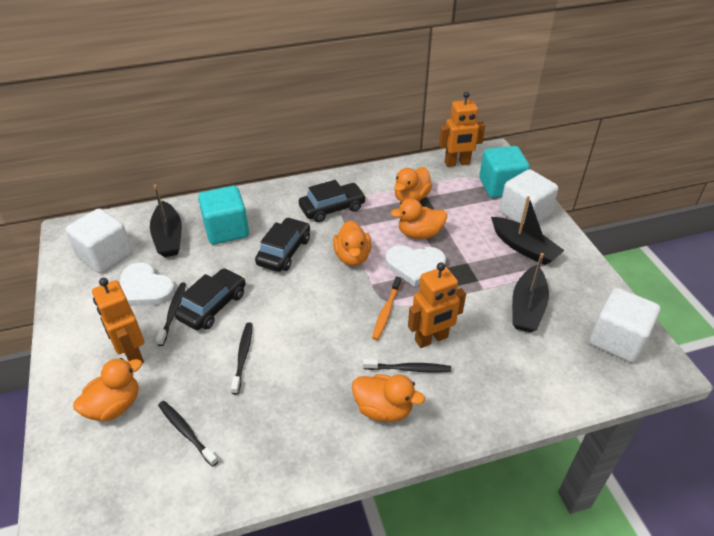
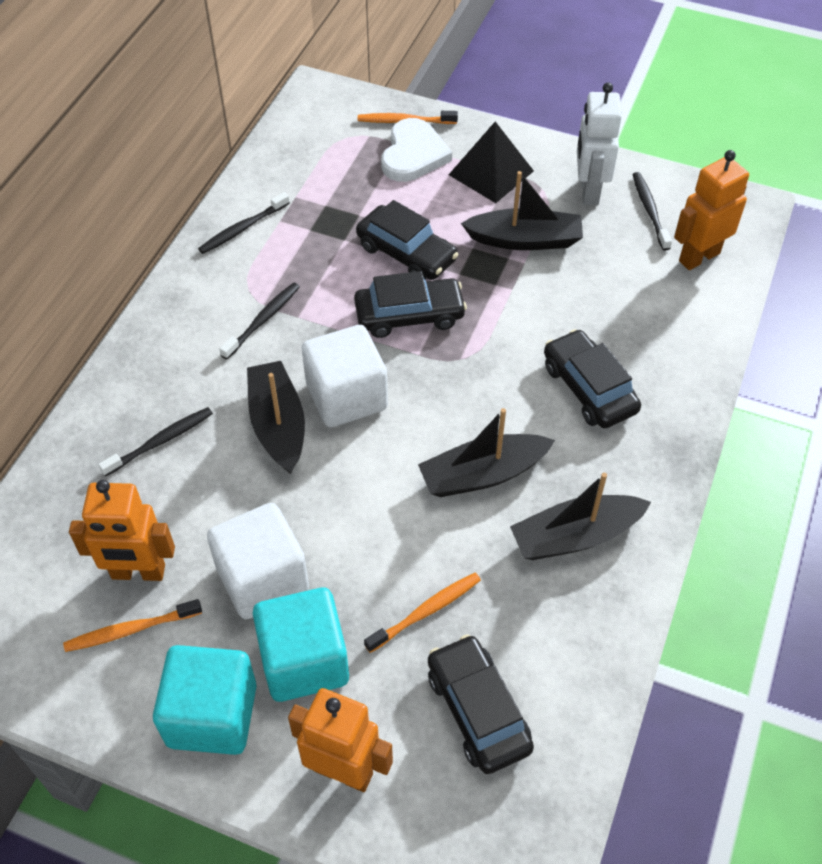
black boat: [150,185,182,257] [491,196,565,265] [512,253,549,332] = 3 -> [247,361,305,474] [418,408,555,497] [461,171,583,250] [510,473,651,560] = 4
black car: [174,268,246,330] [255,217,310,272] [299,180,366,222] = 3 -> [354,271,467,338] [356,200,459,280] [428,634,534,774] [544,329,641,428] = 4
black pyramid: none = 0 -> [449,122,534,203] = 1
orange duck: [73,358,142,421] [333,220,371,266] [352,374,425,422] [390,198,447,239] [395,167,432,202] = 5 -> none = 0
orange toothbrush: [372,276,401,340] = 1 -> [63,599,202,652] [358,111,458,124] [364,573,481,653] = 3
white cube: [65,209,132,273] [500,169,558,223] [590,288,661,363] = 3 -> [207,503,309,619] [302,325,388,427] = 2
white heart: [120,262,176,306] [385,245,446,287] = 2 -> [381,118,452,182] = 1
white robot: none = 0 -> [577,82,622,205] = 1

